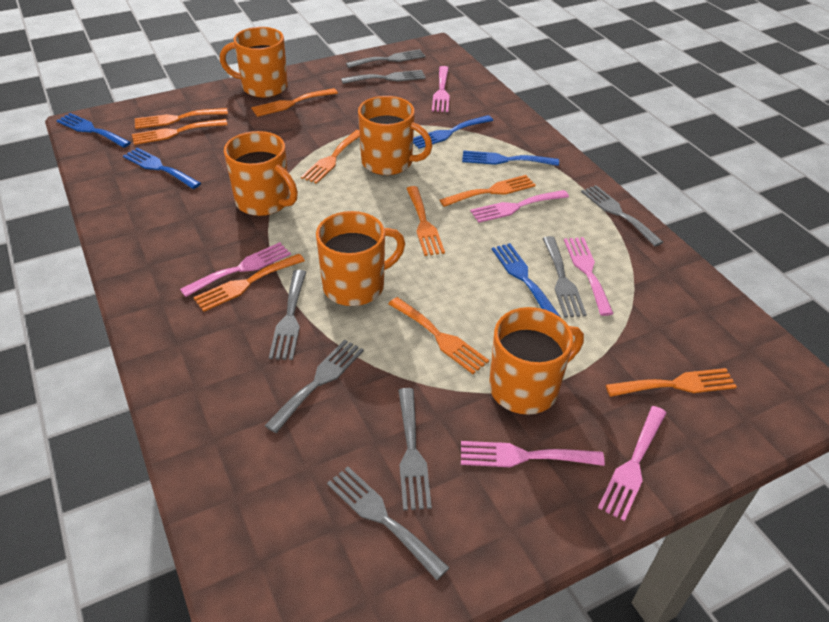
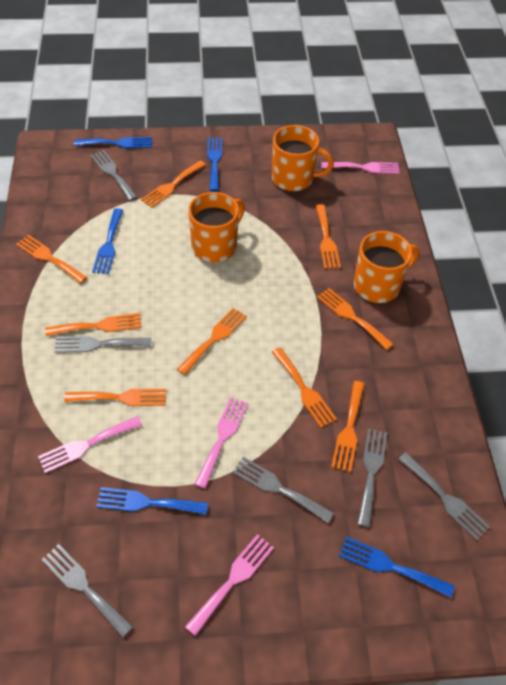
grey fork: [264,340,364,433] [269,270,306,360] [327,467,449,580] [341,70,426,84] [346,49,426,68] [398,388,432,511] [542,236,587,318] [581,185,663,247] = 8 -> [41,544,133,638] [54,336,152,353] [91,150,137,201] [233,457,334,523] [357,429,387,527] [398,452,490,540] = 6
orange mug: [220,27,288,98] [224,131,298,216] [316,211,405,306] [358,96,432,175] [489,307,584,415] = 5 -> [188,192,245,262] [272,125,334,191] [354,231,419,303] = 3
pink fork: [180,242,291,297] [432,66,450,112] [461,441,605,467] [470,190,569,223] [564,237,614,316] [598,406,667,521] = 6 -> [38,416,142,473] [185,534,274,636] [195,397,248,488] [321,162,400,174] = 4

